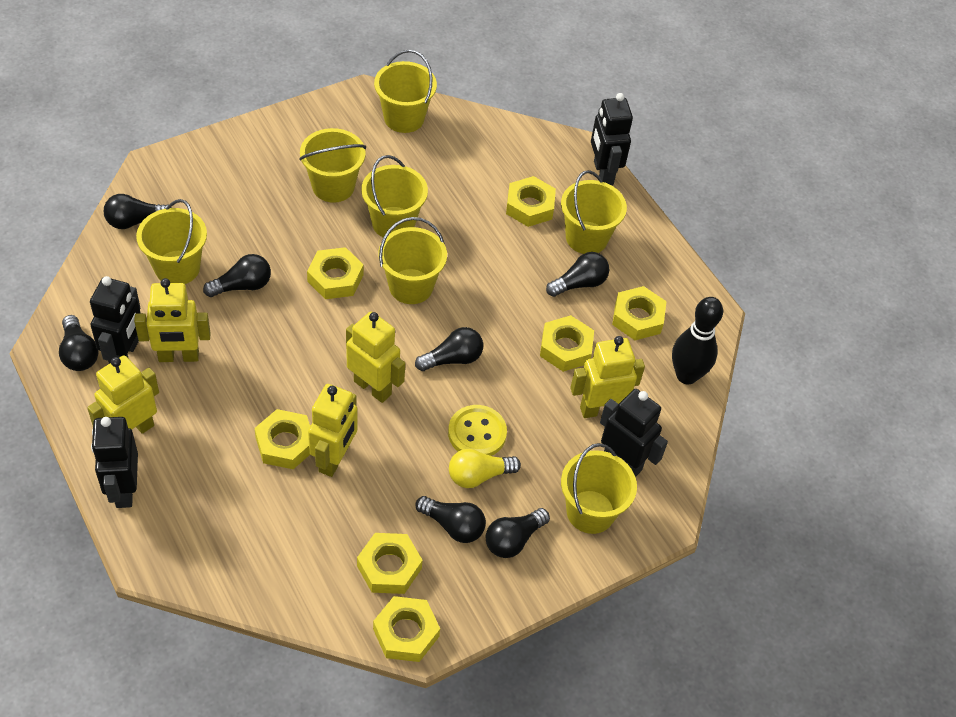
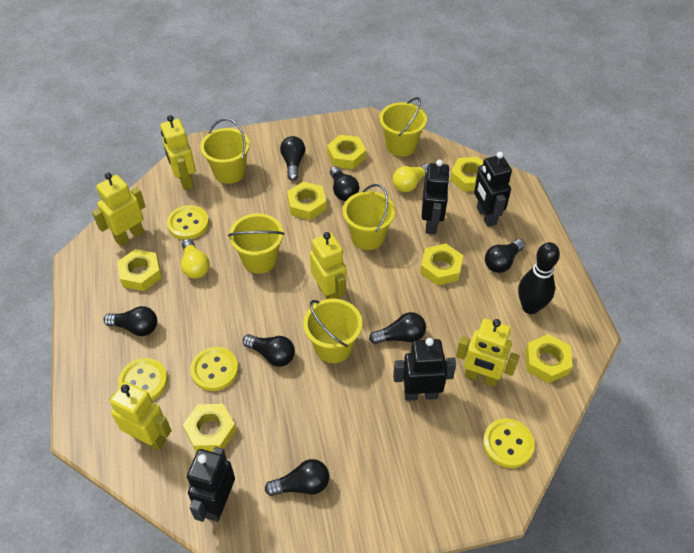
yellow bucket: [136,199,207,284] [299,128,366,203] [361,155,428,237] [374,50,437,133] [378,217,447,304] [561,170,627,254] [561,443,637,534] = 7 -> [200,118,250,184] [228,213,284,274] [303,299,362,363] [343,184,395,250] [379,97,427,157] = 5
yellow button: [448,405,507,456] = 1 -> [118,358,168,400] [167,205,209,240] [190,347,238,391] [483,418,535,468] = 4
yellow light bulb: [449,449,521,488] = 1 -> [181,239,210,279] [392,164,428,192] = 2

